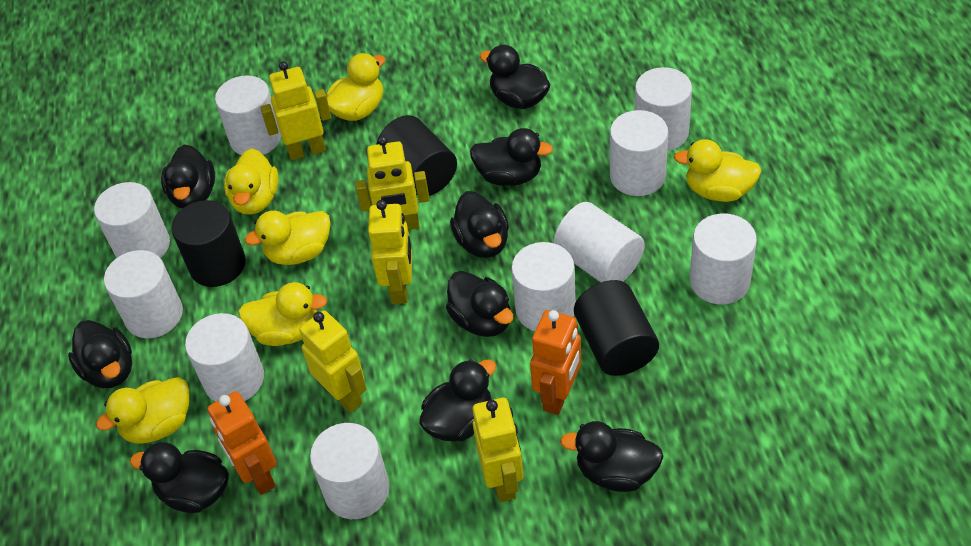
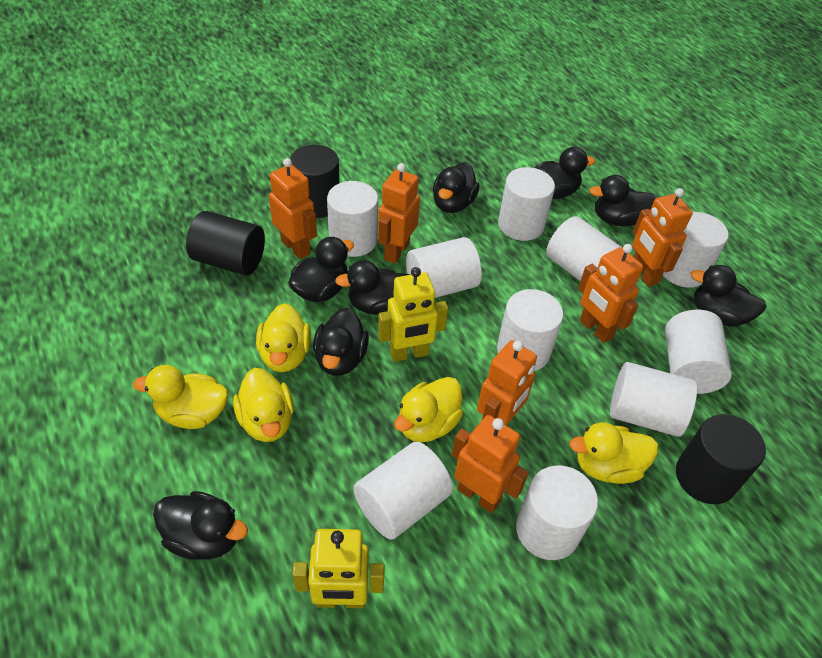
black duck: [68,320,132,388] [130,442,229,513] [161,144,215,209] [419,359,496,442] [446,271,513,337] [450,191,509,258] [470,128,553,186] [480,45,550,109] [560,421,664,492] = 9 -> [153,491,248,560] [288,237,354,302] [313,308,369,376] [335,260,411,315] [433,162,480,213] [535,147,595,199] [589,175,656,226] [691,265,766,327] = 8
orange robot: [207,391,276,495] [530,310,581,415] = 2 -> [269,158,317,259] [378,163,420,264] [452,415,528,513] [477,340,537,425] [578,244,643,343] [632,188,693,287] = 6
yellow duck: [96,377,189,444] [224,148,279,215] [238,282,327,346] [245,211,330,265] [326,53,385,121] [674,139,761,202] = 6 -> [133,365,228,429] [233,368,294,442] [256,303,311,372] [394,377,463,442] [570,422,658,484] = 5
yellow robot: [260,61,331,161] [299,310,367,413] [355,136,430,230] [368,200,412,304] [472,398,524,502] = 5 -> [292,529,385,608] [378,267,448,362] = 2

